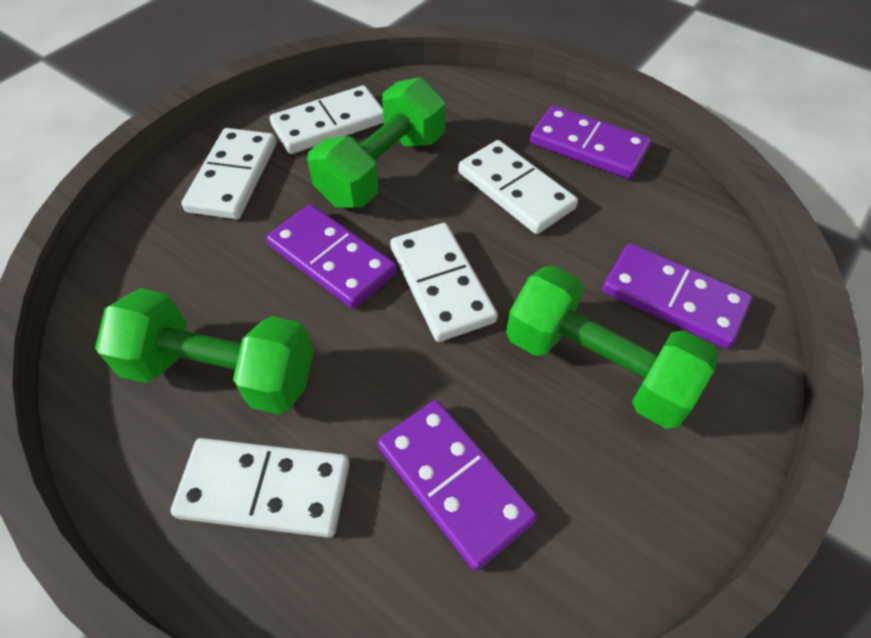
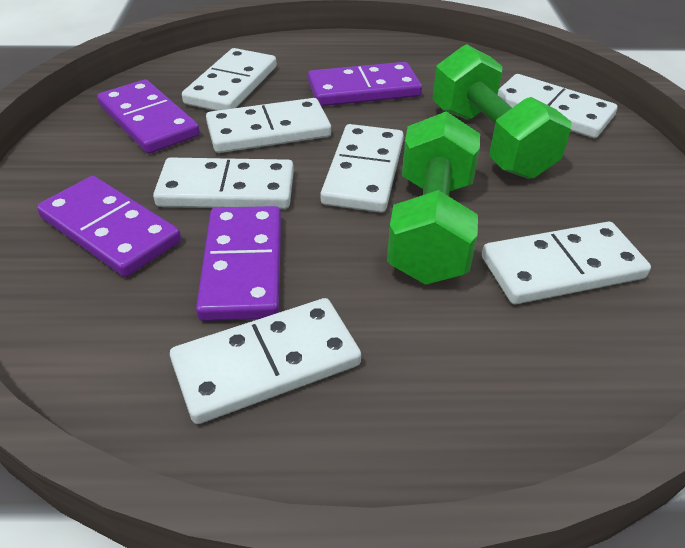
green dumbbell: [95,288,314,414] [307,77,445,208] [506,265,719,429] = 3 -> [387,111,480,285] [432,44,571,179] = 2
white domino: [171,438,350,538] [182,128,276,219] [270,85,384,154] [390,223,498,342] [458,140,578,234] = 5 -> [153,157,294,209] [170,298,361,424] [182,48,277,111] [206,98,331,153] [321,124,404,213] [482,222,651,304] [498,74,618,138] = 7

